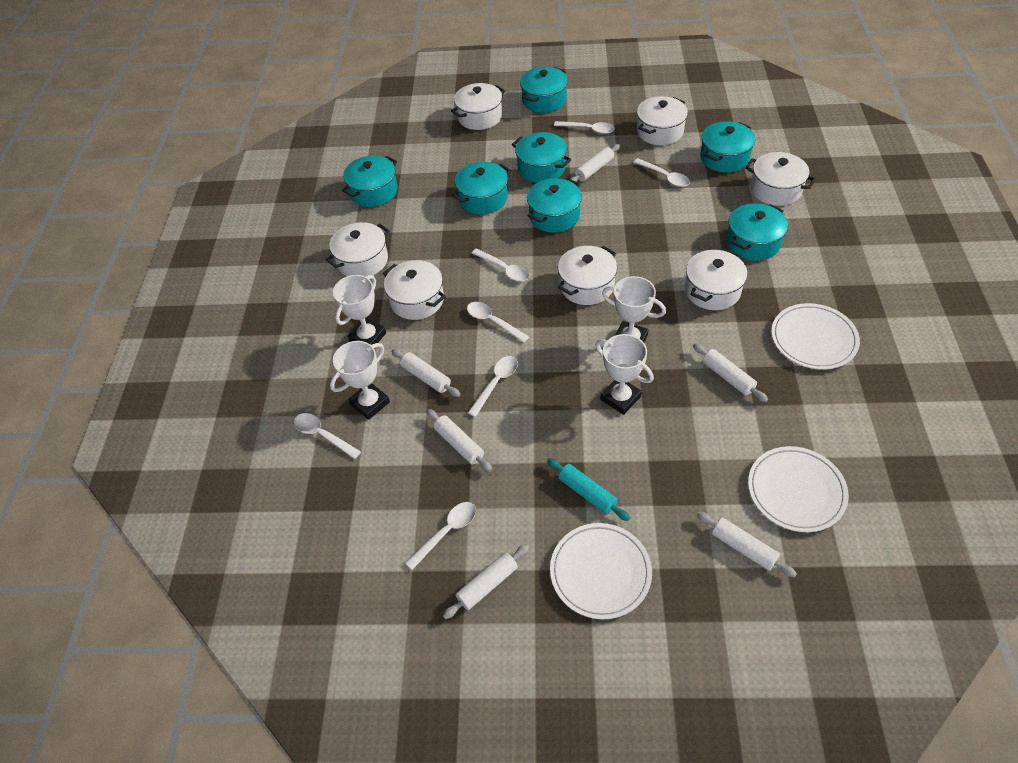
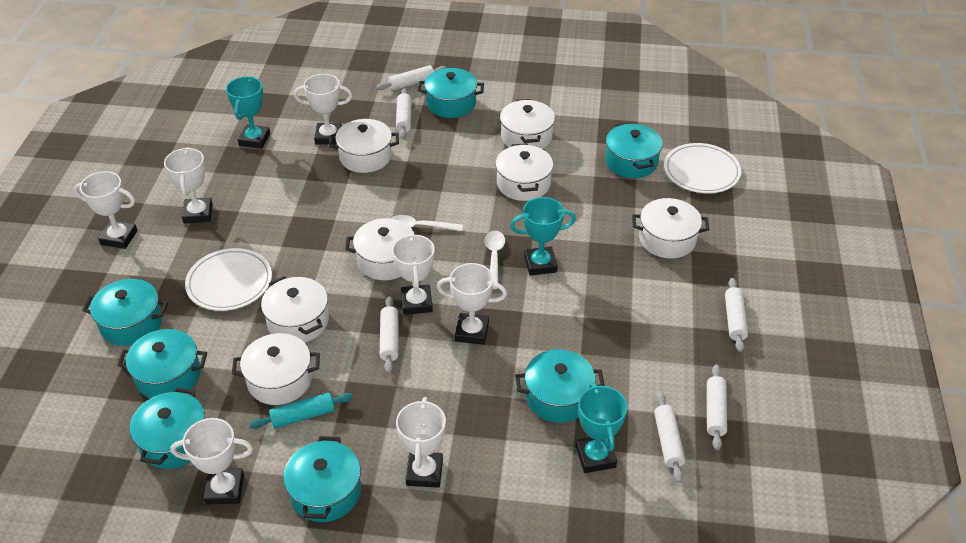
turquoise trophy: none = 0 -> [226,76,270,149] [510,197,576,276] [576,382,628,473] = 3
white plate: [550,523,652,619] [748,446,849,532] [771,303,860,370] = 3 -> [185,248,272,311] [664,143,741,193] = 2
white spoon: [294,413,361,459] [405,502,476,570] [467,302,529,343] [468,356,518,417] [471,248,529,281] [554,121,615,134] [633,158,690,187] = 7 -> [390,215,463,231] [485,231,505,289] = 2
white trophy: [330,341,390,420] [333,275,386,345] [595,334,654,415] [602,276,666,342] = 4 -> [74,171,138,249] [164,147,213,224] [170,418,253,505] [294,74,352,145] [392,233,435,315] [396,397,446,488] [437,263,507,345] = 7

